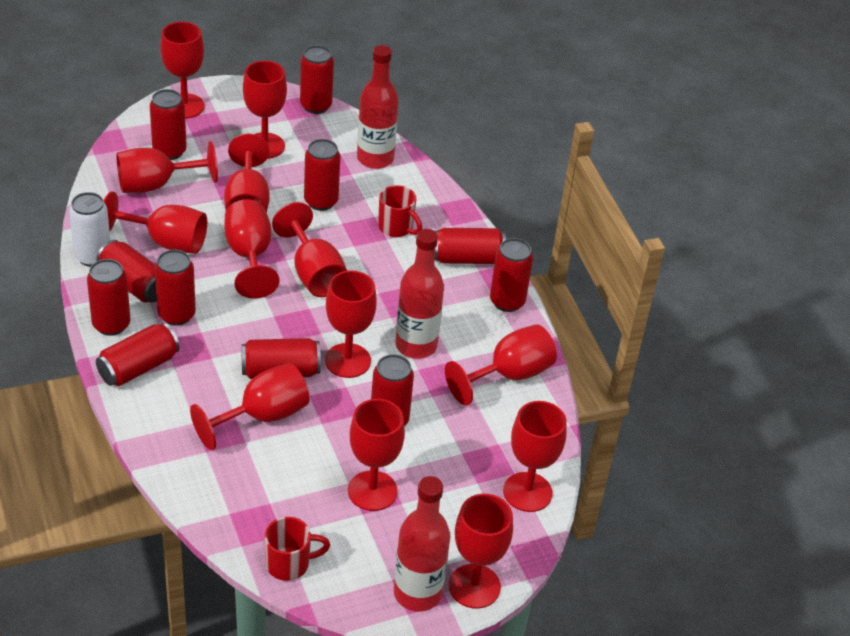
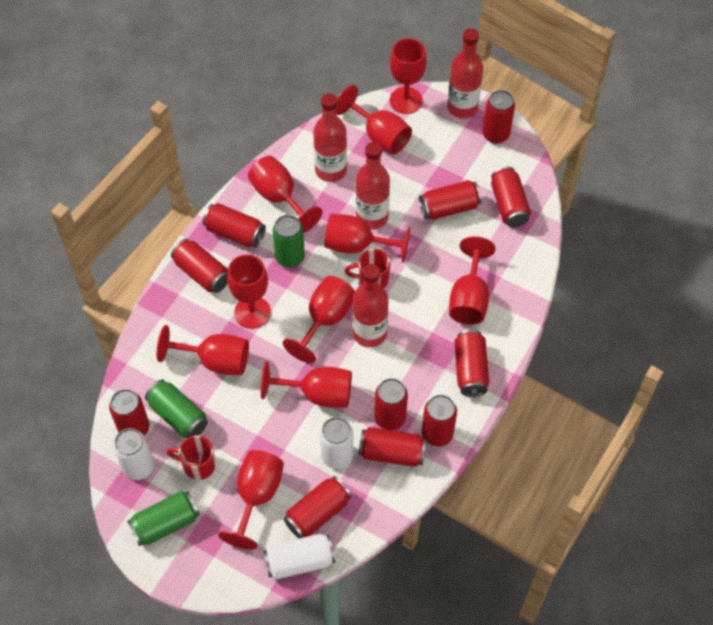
green can: none = 0 -> [127,491,200,547] [145,379,208,438] [273,215,305,268] = 3
red bottle: [357,45,399,169] [394,476,450,612] [395,229,444,359] = 3 -> [313,93,347,182] [352,264,389,347] [356,142,390,229] [447,28,483,118] = 4
red goblet: [104,191,207,254] [116,141,218,193] [160,22,205,119] [190,363,310,450] [224,134,270,213] [224,199,279,299] [243,61,287,159] [272,202,347,297] [325,270,377,378] [348,399,405,511] [445,324,557,406] [449,494,513,609] [503,401,567,512] = 13 -> [157,325,249,375] [218,450,284,550] [227,254,271,329] [248,156,322,233] [261,361,352,408] [283,276,355,363] [324,214,410,263] [336,85,412,155] [390,38,427,114] [449,236,496,325] = 10
white can: [69,192,110,267] = 1 -> [113,428,154,480] [263,534,335,579] [320,417,353,469] = 3

